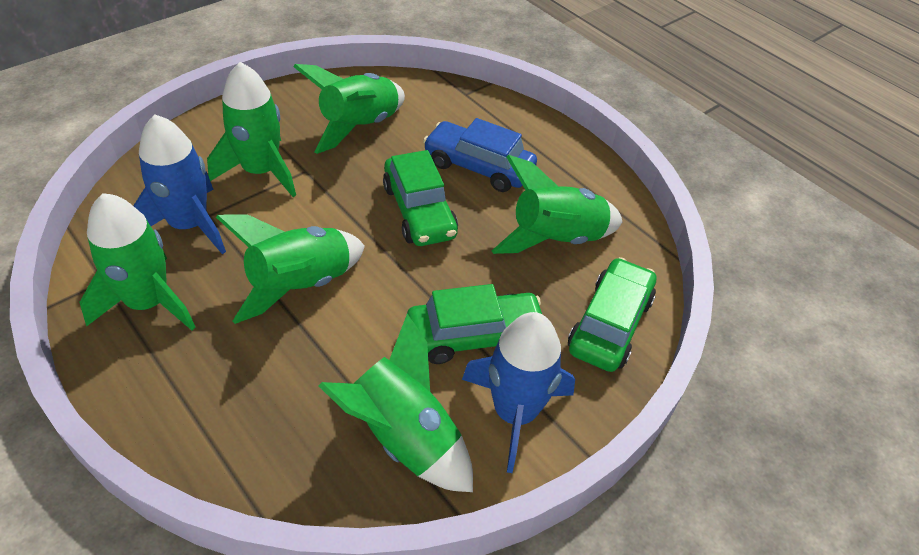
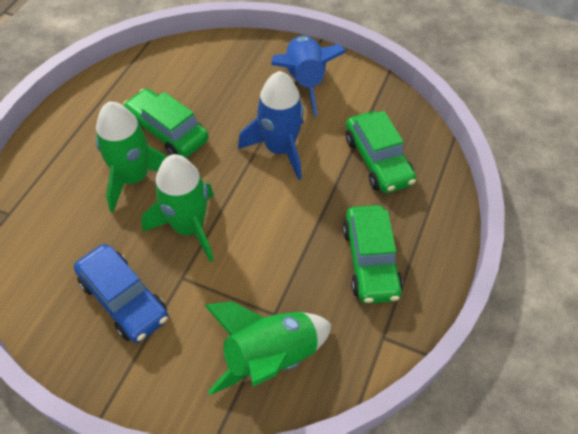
green rocket: [79,193,196,331] [207,62,296,197] [216,214,365,324] [293,64,405,154] [318,314,473,492] [492,155,622,254] = 6 -> [96,102,168,212] [141,154,214,262] [204,302,332,395] = 3

